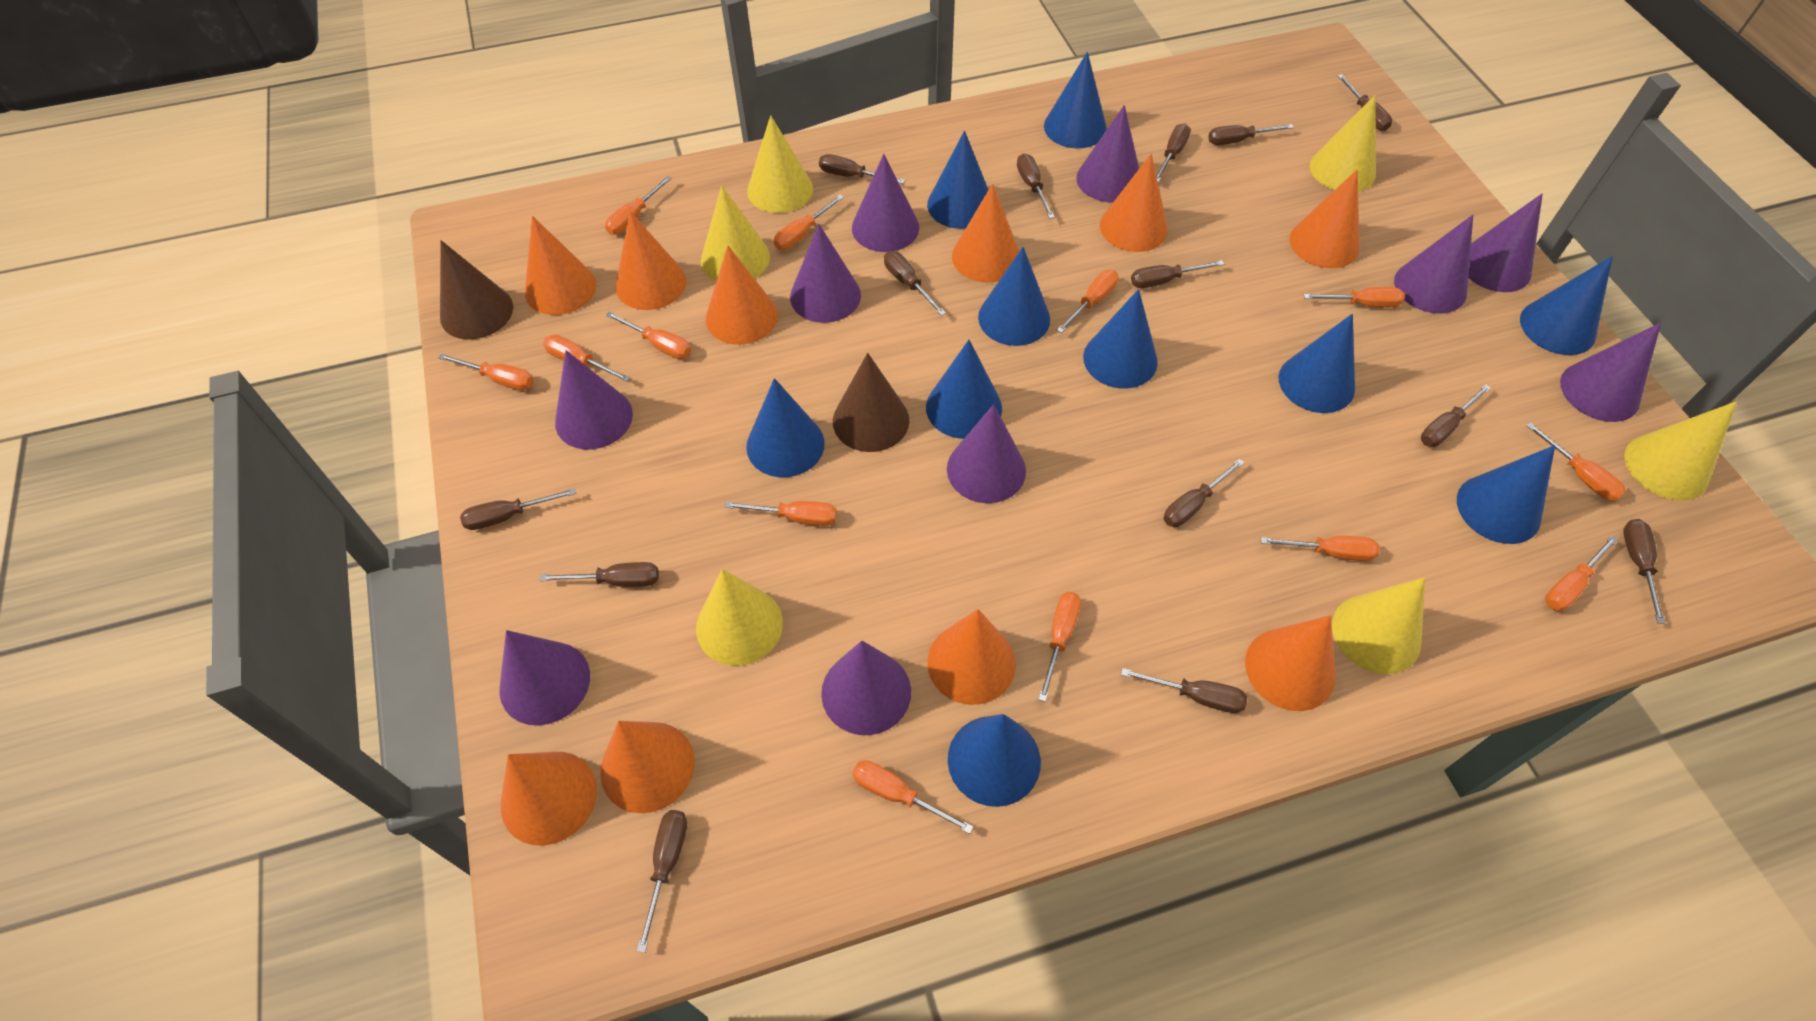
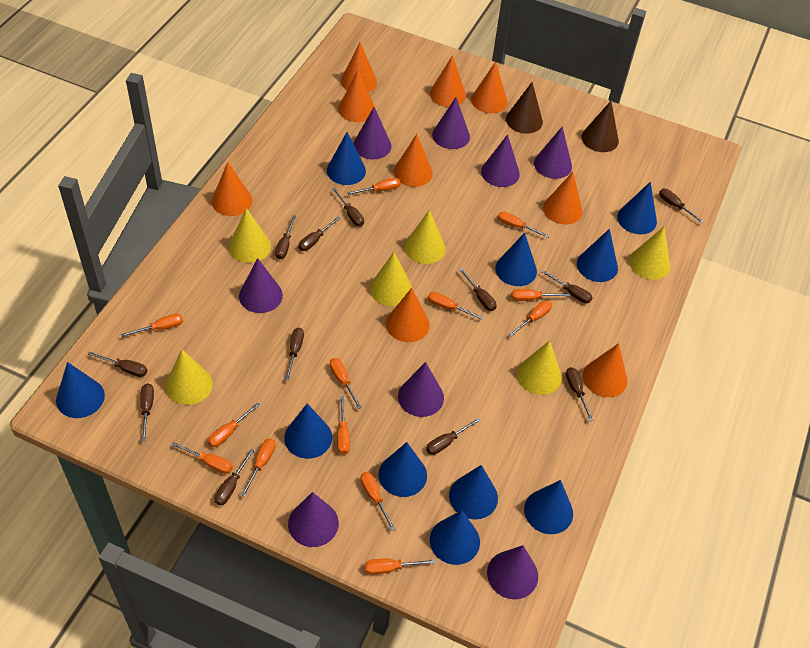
brown screwdriver: [460,488,576,530] [540,562,659,587] [637,810,687,953] [819,154,905,184] [884,251,946,316] [1017,153,1055,219] [1121,668,1247,713] [1131,260,1224,288] [1157,124,1191,182] [1164,458,1245,527] [1208,124,1294,145] [1338,74,1392,131] [1421,384,1491,447] [1623,519,1666,624] = 14 -> [88,352,147,377] [140,384,154,442] [214,449,255,505] [275,215,296,259] [285,328,304,380] [298,216,340,251] [333,188,364,226] [426,418,481,455] [459,268,497,311] [541,270,593,304] [566,367,594,421] [659,189,704,223] = 12
orange cone: [501,752,597,846] [525,216,596,315] [600,721,695,813] [616,211,686,310] [706,246,778,345] [927,609,1016,705] [952,184,1019,282] [1100,154,1168,252] [1245,616,1335,711] [1290,170,1359,268] = 10 -> [212,162,252,216] [338,70,375,122] [341,42,377,92] [386,288,430,342] [394,134,433,187] [430,55,466,107] [471,62,508,113] [543,172,583,224] [583,343,627,397] = 9
purple cone: [499,630,590,726] [555,350,633,450] [790,224,861,323] [821,641,911,735] [852,154,919,252] [947,404,1026,503] [1076,105,1139,203] [1394,215,1473,314] [1468,193,1543,292] [1560,322,1661,422] = 10 -> [239,258,283,313] [288,492,339,547] [353,107,392,159] [398,362,444,417] [432,97,470,149] [481,134,520,187] [487,545,538,599] [534,126,572,179] = 8

